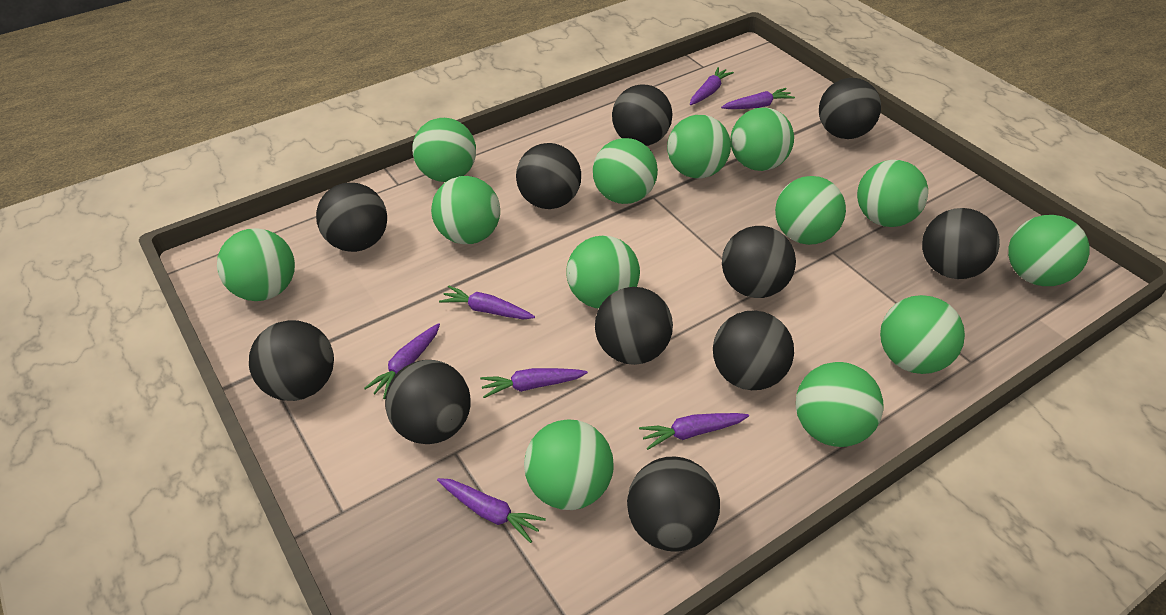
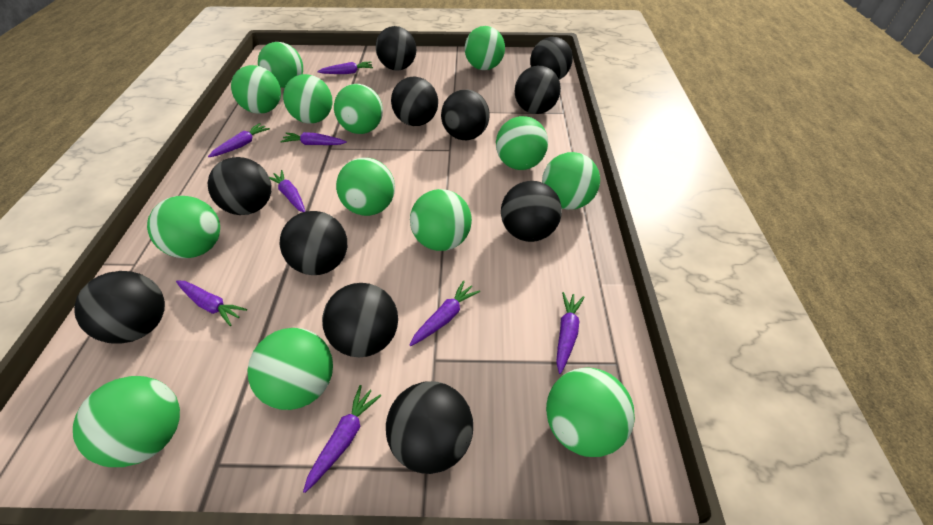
purple carrot: [364,323,440,399] [437,478,546,543] [439,286,535,319] [480,368,588,398] [639,413,749,450] [690,67,734,105] [721,88,795,109] = 7 -> [176,280,247,326] [208,123,270,157] [269,170,305,212] [280,132,347,145] [303,385,381,493] [317,61,373,74] [410,280,480,346] [556,292,584,374] = 8

